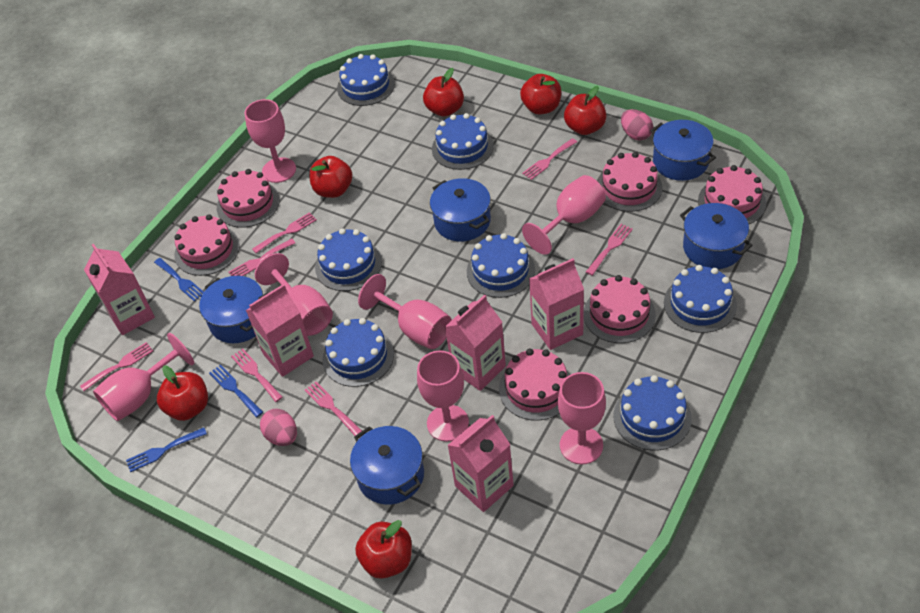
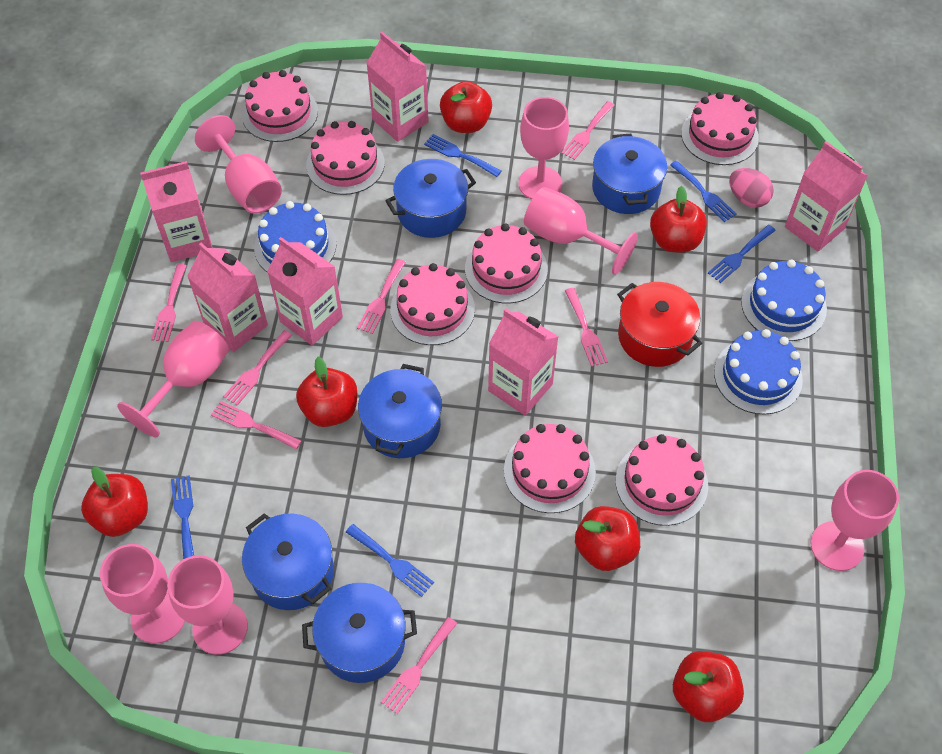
blue cake: [315,228,382,291] [323,318,394,387] [337,54,395,106] [432,113,494,170] [467,233,535,298] [613,375,692,451] [664,265,737,333] = 7 -> [254,201,337,272] [714,329,803,415] [741,260,827,341] = 3
blue fork: [126,427,207,472] [154,258,204,302] [209,365,263,417] = 3 -> [171,475,194,559] [346,524,434,597] [424,134,501,177] [670,161,736,222] [708,225,776,283] = 5
pink cake: [174,214,240,276] [217,169,280,228] [499,348,570,421] [584,275,656,343] [598,152,662,212] [698,165,766,224] = 6 -> [242,70,318,142] [306,121,385,195] [390,263,475,345] [465,223,548,303] [504,424,596,513] [616,434,708,526] [681,92,759,165] = 7
pink carton: [84,244,155,335] [246,284,314,377] [445,295,506,391] [447,415,514,512] [529,258,584,350] = 5 -> [140,161,213,262] [187,243,268,352] [267,237,343,345] [366,32,429,142] [488,308,558,416] [785,141,868,251] = 6
pink egg: [260,409,297,446] [621,109,653,141] = 2 -> [729,168,774,208] = 1
red pot: none = 0 -> [617,282,702,367] = 1

